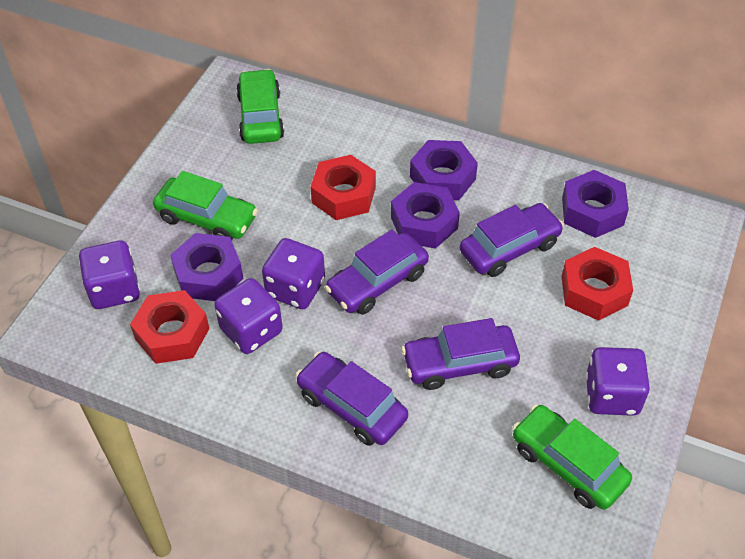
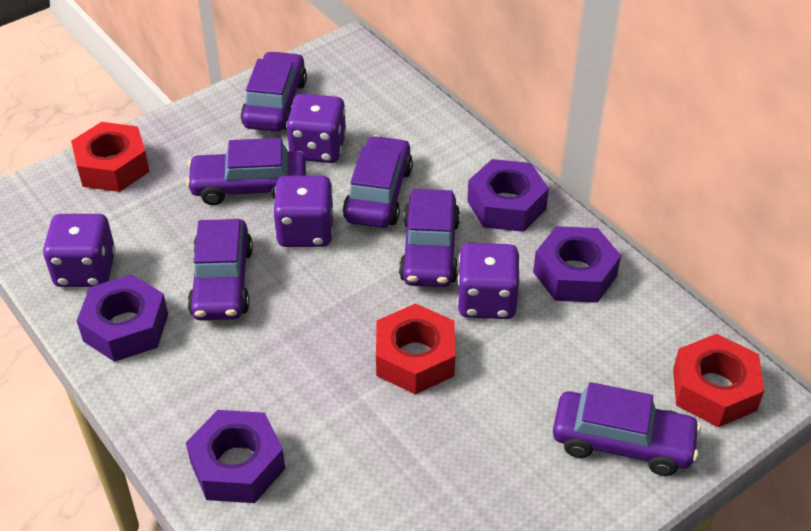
green car: [153,171,258,240] [236,69,284,144] [512,404,632,510] = 3 -> none = 0
purple car: [295,352,408,446] [325,229,429,315] [402,318,520,390] [460,203,564,277] = 4 -> [186,138,306,205] [188,219,253,321] [241,51,307,132] [343,135,413,228] [399,189,460,287] [553,382,701,476] = 6

